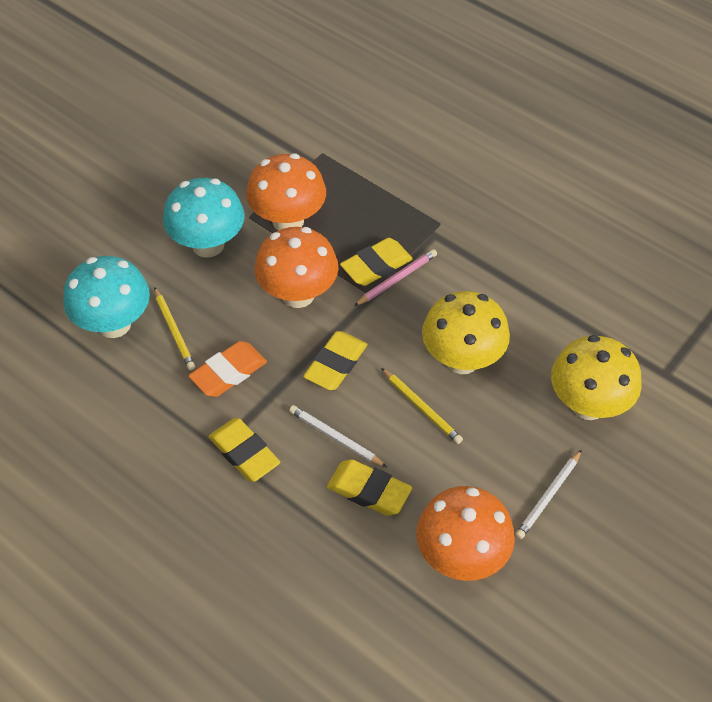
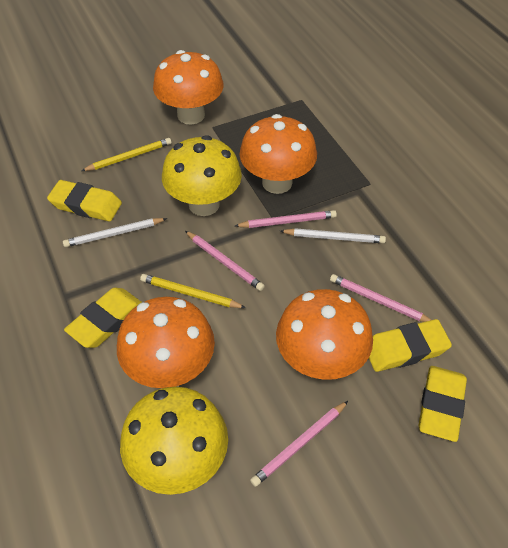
orange eraser: [188,341,267,397] = 1 -> none = 0
orange mushroom: [246,153,326,231] [254,227,339,308] [416,486,515,581] = 3 -> [117,297,215,388] [153,50,224,125] [240,114,317,194] [276,289,373,380] = 4
pink pencil: [354,249,437,306] = 1 -> [185,231,265,291] [235,210,337,228] [250,401,348,487] [330,274,431,322] = 4
turquoise mushroom: [63,256,150,338] [163,178,245,258] = 2 -> none = 0

